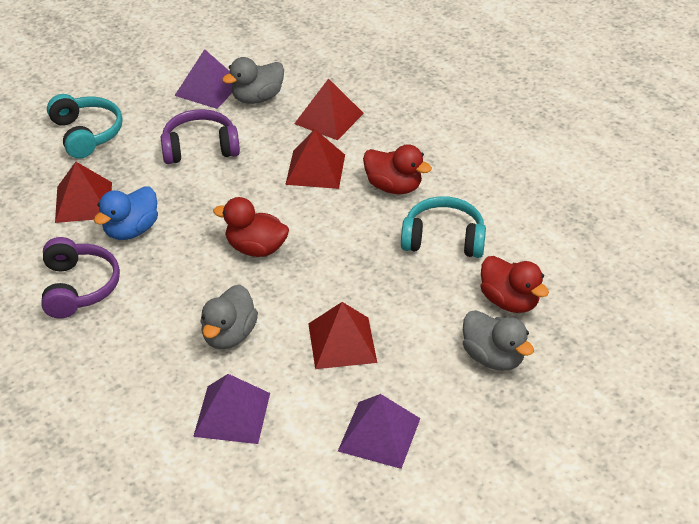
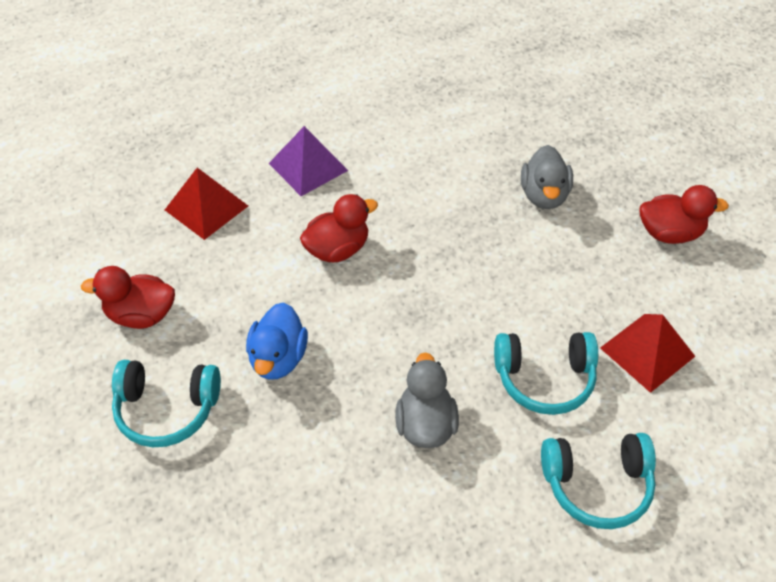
grey duck: [201,285,258,349] [222,57,284,104] [463,310,534,371] = 3 -> [395,352,459,448] [521,145,573,209] = 2
purple headphones: [41,237,120,319] [161,109,240,164] = 2 -> none = 0
purple pyramid: [174,49,233,109] [193,374,270,444] [338,394,421,469] = 3 -> [269,126,348,196] = 1
red pyramid: [55,162,112,223] [285,129,345,189] [294,78,364,140] [308,302,377,369] = 4 -> [165,168,248,240] [600,314,695,393] = 2
turquoise headphones: [47,94,122,158] [401,196,486,258] = 2 -> [112,360,221,447] [494,332,598,415] [541,433,656,529] = 3

